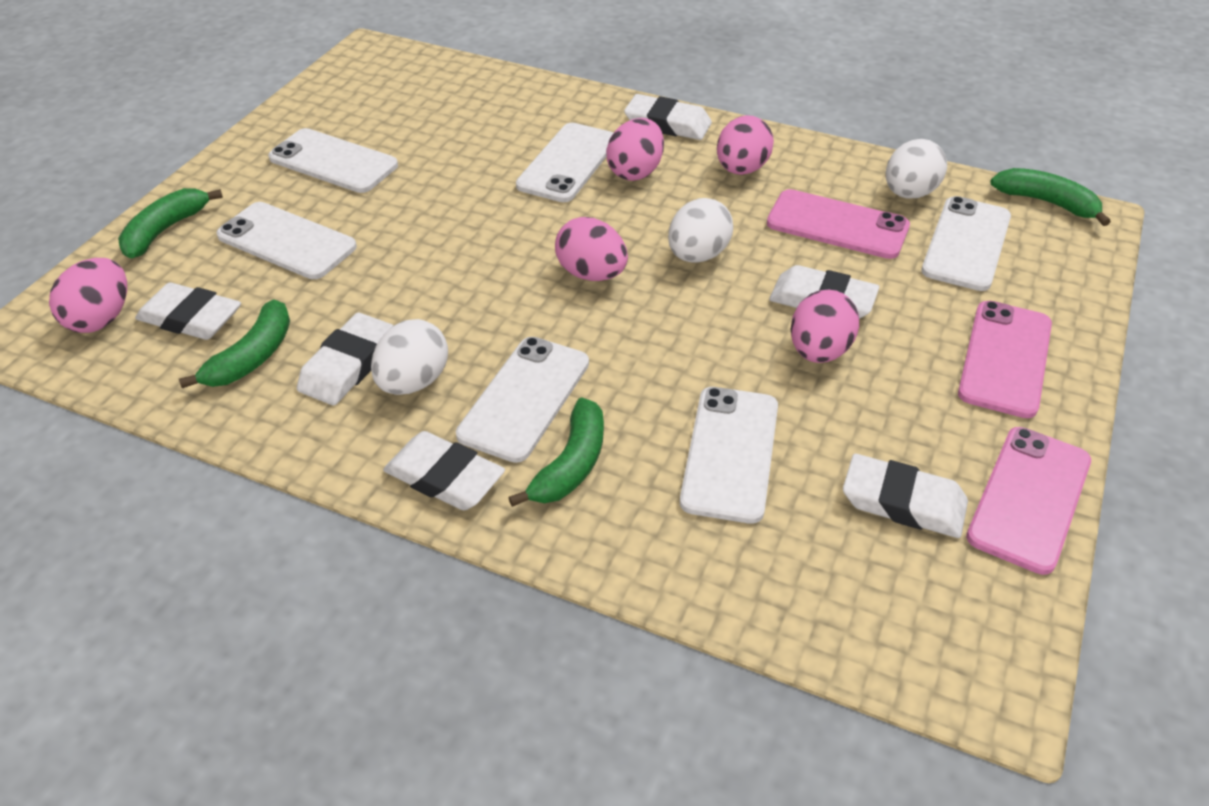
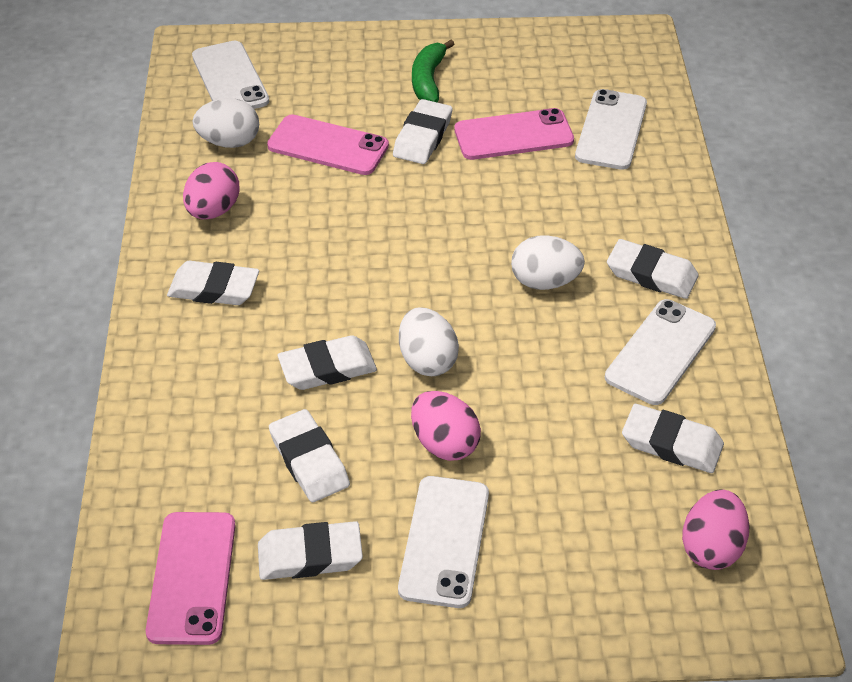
green banana: [118,188,223,259] [179,299,290,388] [508,397,604,507] [990,168,1111,226] = 4 -> [412,40,454,102] = 1
pink egg: [49,258,127,333] [555,217,628,281] [606,118,664,181] [717,115,774,175] [791,290,859,363] = 5 -> [183,162,239,219] [411,391,481,461] [682,489,749,570] = 3
white eraser: [135,282,241,340] [297,313,393,405] [383,431,505,510] [624,94,712,140] [769,265,879,319] [843,454,968,538] = 6 -> [167,261,259,305] [258,521,363,580] [269,409,350,502] [278,335,377,390] [393,99,453,164] [607,239,699,299] [622,404,724,473] = 7
white phone: [216,202,357,279] [268,128,398,193] [456,337,589,463] [516,123,613,202] [680,387,778,524] [921,196,1011,291] = 6 -> [192,41,269,109] [398,476,489,608] [575,89,647,170] [605,299,716,405] = 4

